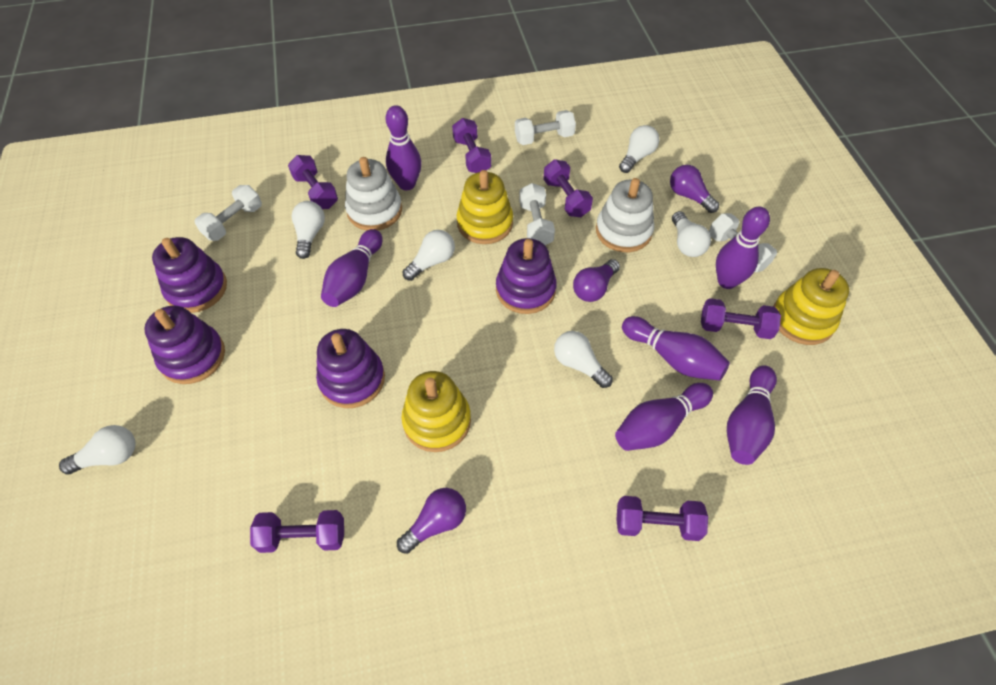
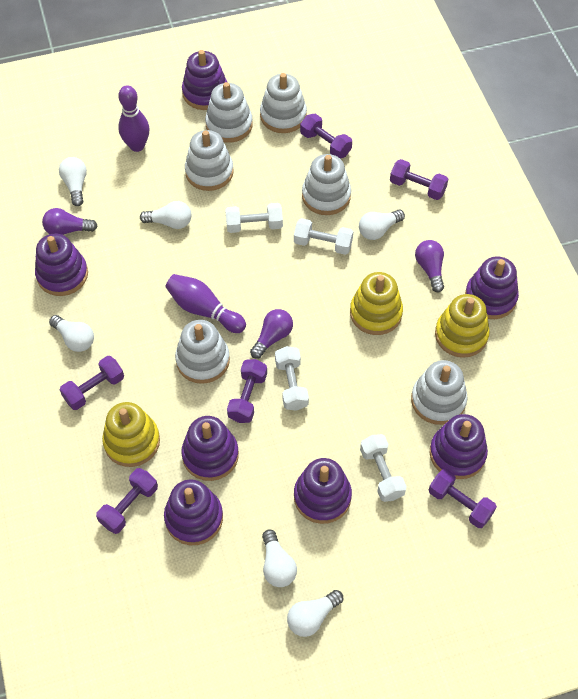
purple bowling pin: [321,229,383,307] [386,105,421,190] [615,383,713,451] [622,316,730,381] [716,207,770,289] [727,365,777,465] = 6 -> [118,85,150,152] [166,274,246,333] = 2
purple stacking toy: [144,306,225,384] [152,237,227,313] [316,329,385,408] [496,238,557,314] = 4 -> [35,233,88,296] [164,479,223,545] [181,416,239,481] [182,50,227,110] [294,458,352,524] [429,414,488,479] [465,256,519,319] = 7
white stacking toy: [345,157,402,230] [596,178,654,252] = 2 -> [175,320,230,384] [185,130,234,191] [205,82,253,143] [260,73,307,133] [302,154,351,215] [411,360,468,425] = 6

